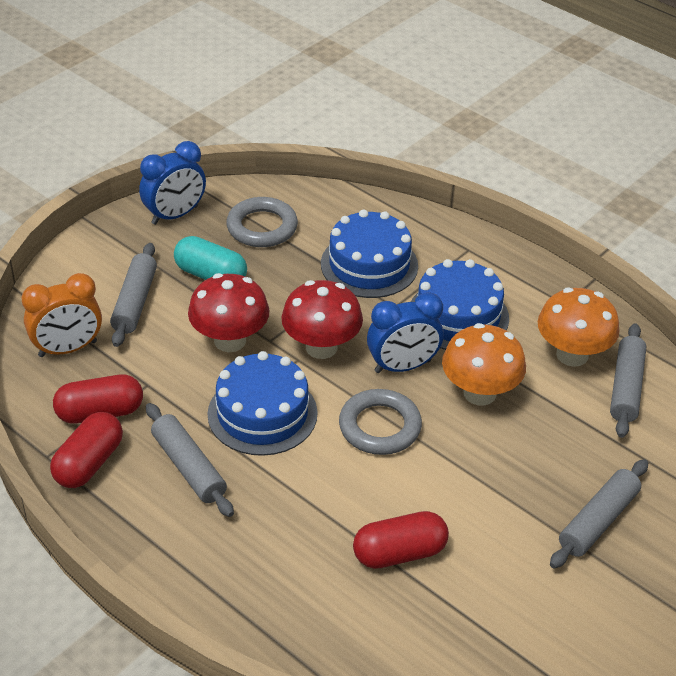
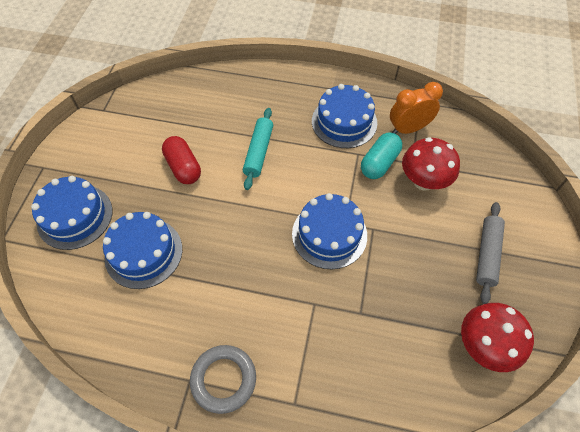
blue cake: [208,351,318,456] [321,209,418,298] [411,259,509,350] = 3 -> [31,176,112,250] [103,212,182,289] [292,193,367,269] [312,84,377,148] = 4
blue clock: [139,141,206,225] [367,292,443,373] = 2 -> none = 0
grey ring: [226,197,298,247] [339,389,422,455] = 2 -> [190,345,256,414] = 1
grey rolling pin: [110,243,157,347] [146,403,234,517] [550,459,648,569] [610,323,646,438] = 4 -> [476,202,505,304] = 1
orange mushroom: [442,323,526,405] [538,288,620,367] = 2 -> none = 0
red capsule: [50,412,123,488] [53,374,143,424] [353,511,449,569] = 3 -> [162,136,201,184] = 1
turquoise rolling pin: none = 0 -> [243,108,273,190] = 1

